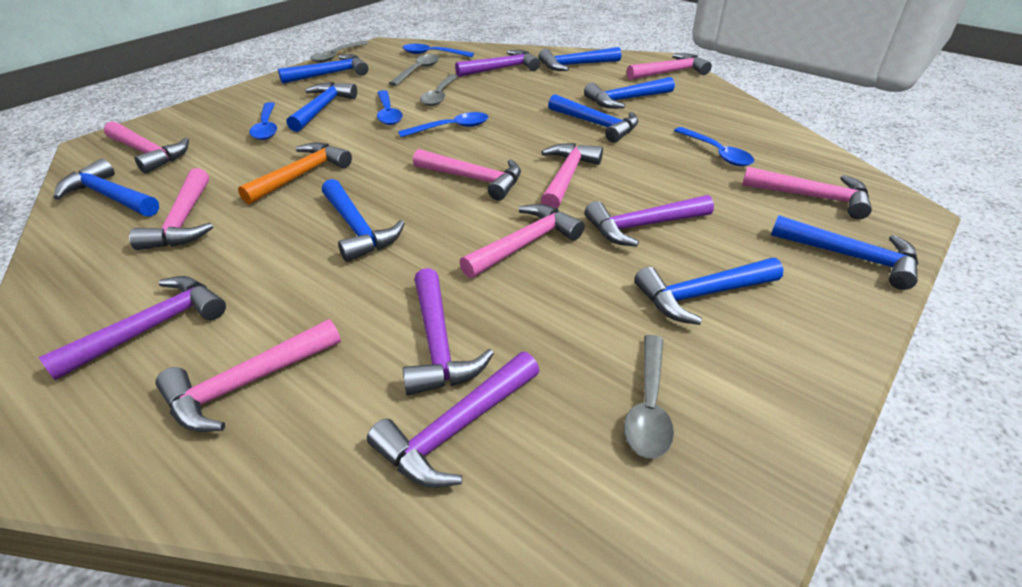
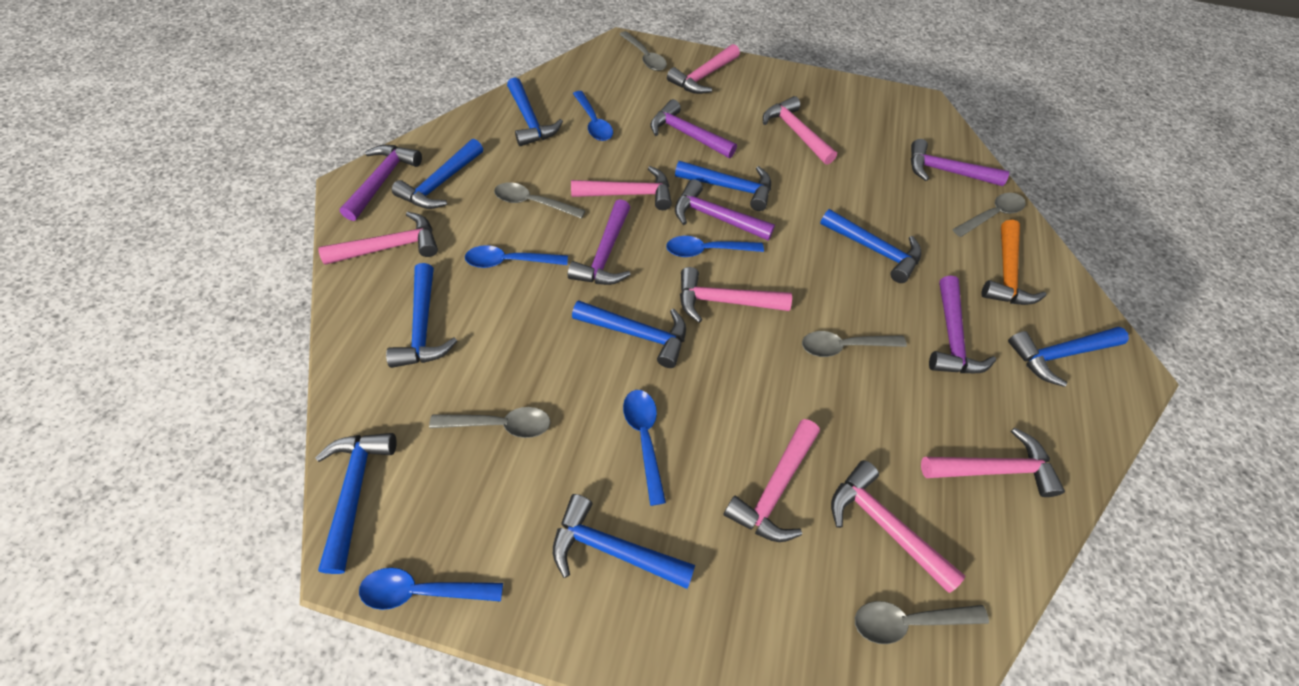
grey spoon: [310,41,368,63] [389,54,439,86] [420,74,458,106] [624,335,674,458] = 4 -> [429,407,551,438] [494,182,586,219] [619,31,667,71] [802,331,907,357] [855,601,989,644] [952,193,1026,237] = 6
purple hammer: [38,276,226,380] [367,352,539,488] [403,268,494,396] [455,50,540,77] [585,195,714,247] = 5 -> [340,145,422,221] [568,199,631,285] [650,99,737,158] [675,179,775,240] [911,139,1009,186] [929,276,996,373] = 6

